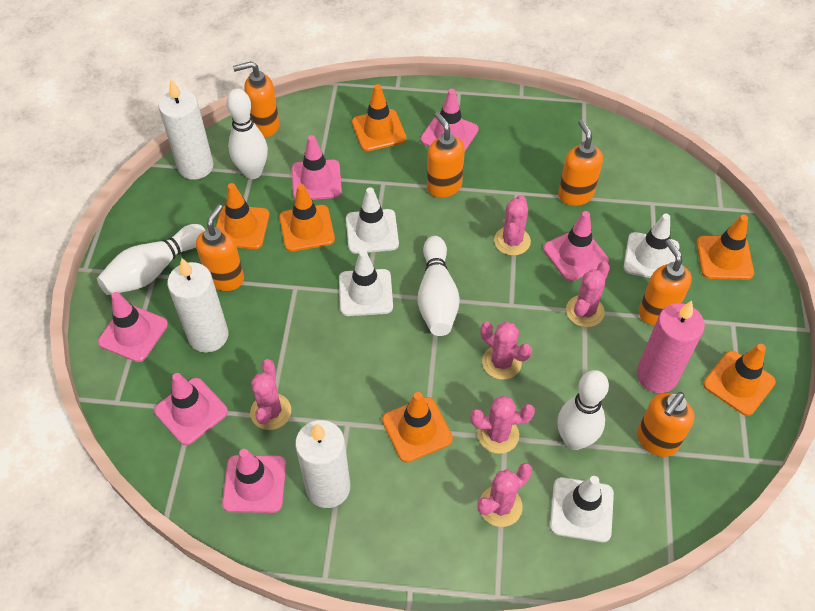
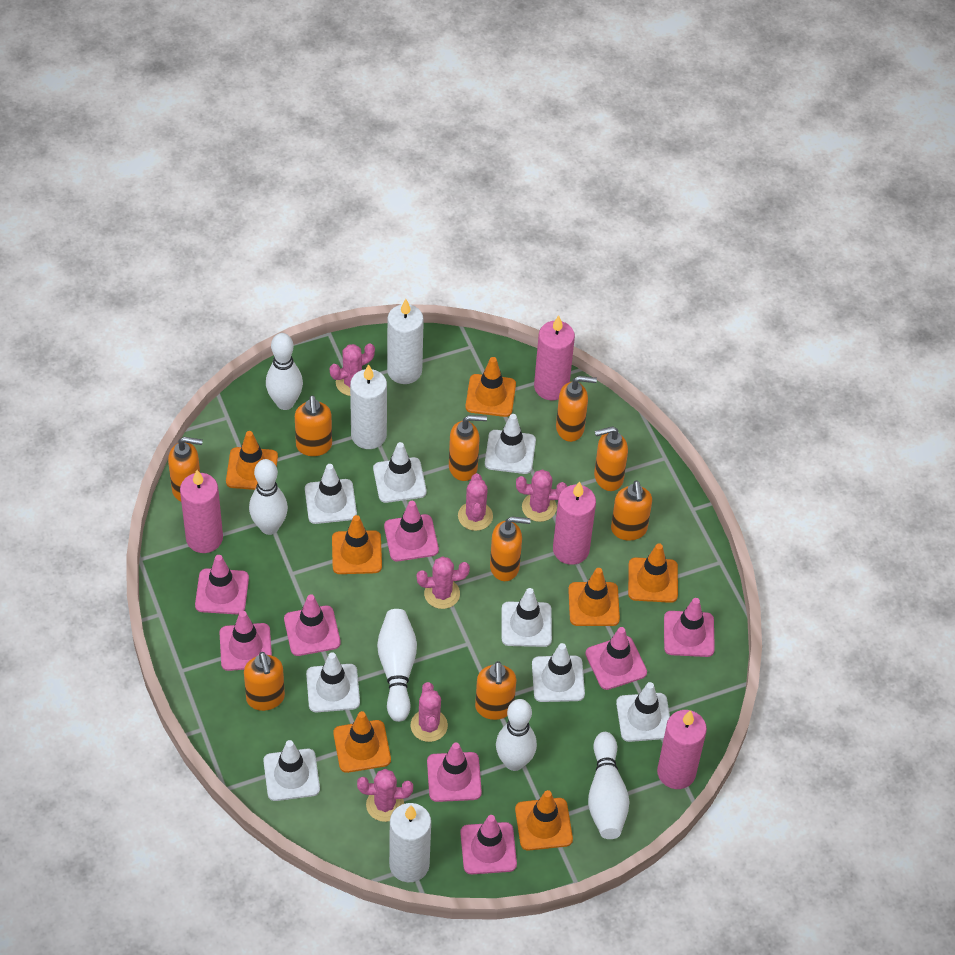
orange soap dispenser: [196,204,244,291] [233,61,279,137] [427,112,465,198] [558,119,603,206] [637,392,695,457] [639,239,692,325] = 6 -> [168,437,203,501] [244,652,285,711] [295,395,332,456] [449,415,487,481] [475,661,517,720] [490,516,531,581] [556,376,597,442] [594,426,628,491] [611,481,652,540] = 9
orange traffic cone: [216,183,270,249] [279,184,335,252] [352,84,406,151] [382,392,453,463] [696,215,754,280] [703,344,776,416] = 6 -> [226,431,278,490] [332,515,382,574] [333,711,391,773] [465,357,516,417] [515,790,573,851] [568,568,620,626] [628,543,678,603] = 7
pink candle: [637,301,705,393] = 1 -> [180,470,223,553] [534,315,575,400] [553,482,596,565] [657,710,707,789] = 4
pink traffic cone: [98,292,168,362] [154,373,228,445] [222,449,286,513] [292,135,342,200] [420,89,479,151] [543,211,609,281] = 6 -> [195,555,249,614] [219,611,272,671] [284,594,341,656] [384,501,439,561] [427,742,482,802] [460,815,517,874] [585,627,647,690] [664,598,715,657] = 8
white bowling pin: [97,224,206,295] [226,89,268,179] [418,236,460,336] [557,370,609,450] = 4 -> [249,459,288,535] [266,333,303,410] [377,609,417,722] [496,699,537,771] [588,732,629,839] = 5
white traffic cone: [339,250,393,316] [346,187,399,254] [550,476,614,542] [624,214,679,278] = 4 -> [263,740,320,801] [305,464,357,524] [306,652,360,712] [373,442,427,503] [485,414,536,474] [502,588,552,647] [532,643,585,702] [616,682,670,742] = 8

